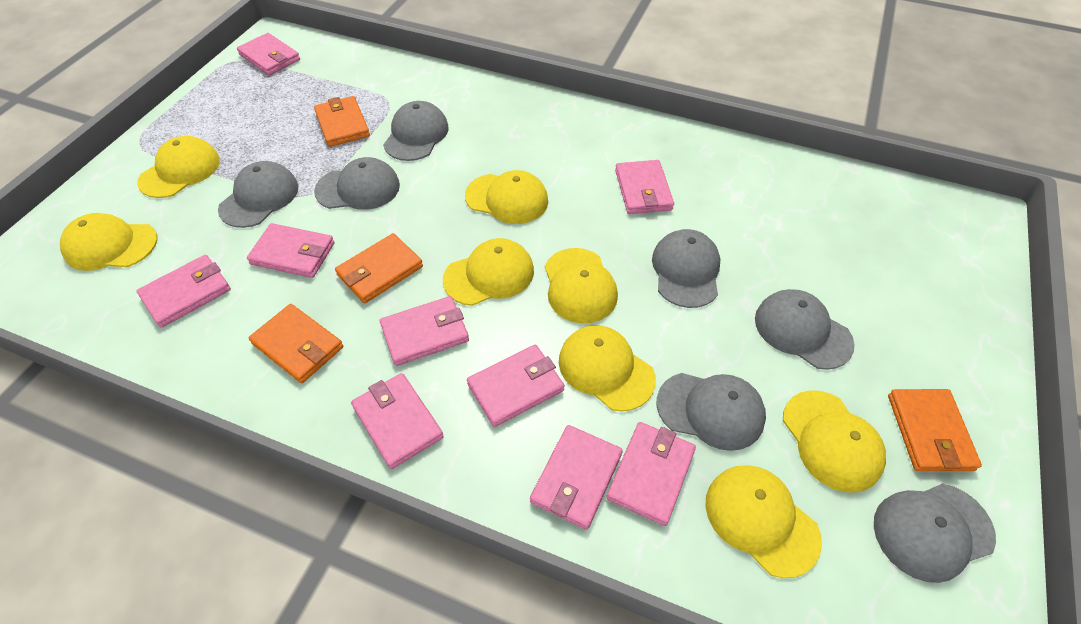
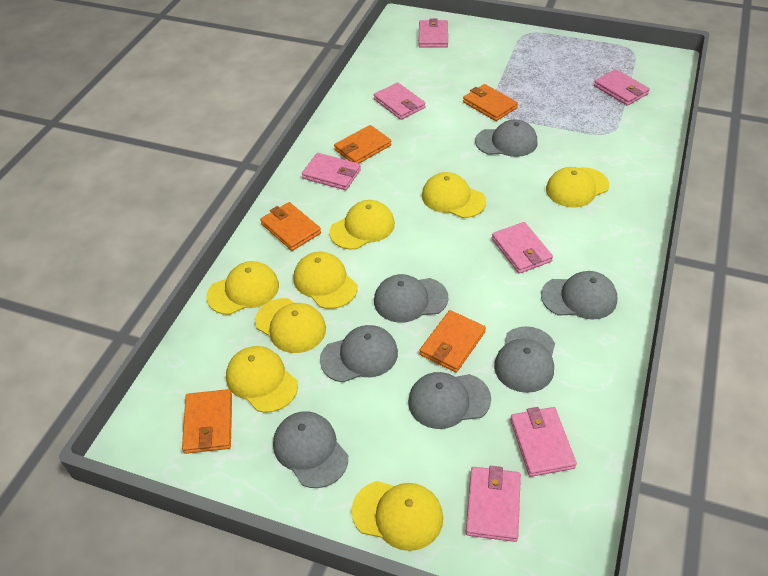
orange wallet: [249,304,343,383] [314,96,370,147] [335,233,423,303] [888,389,982,471] = 4 -> [182,389,232,454] [260,202,321,251] [334,125,392,163] [420,310,486,373] [463,84,518,121] = 5
pink wallet: [137,255,231,328] [237,33,300,75] [247,223,335,278] [351,373,444,469] [380,296,469,366] [467,345,564,427] [530,425,623,530] [607,422,696,526] [615,160,674,214] = 9 -> [302,153,361,190] [374,83,426,120] [418,18,448,48] [466,466,521,542] [492,222,553,274] [510,407,577,477] [594,69,650,106] = 7

